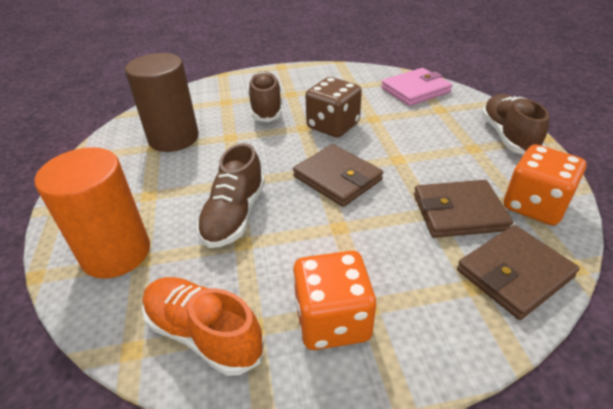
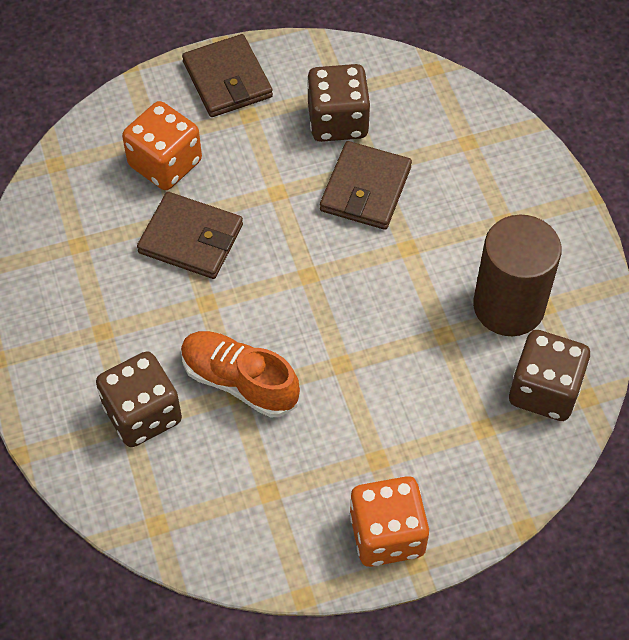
brown dice: [306,77,362,138] = 1 -> [96,351,182,447] [307,64,371,142] [509,330,590,421] = 3
brown shoe: [197,143,265,248] [248,71,282,122] [481,94,549,154] = 3 -> none = 0
orange cylinder: [35,147,150,279] = 1 -> none = 0
pink wallet: [381,68,452,106] = 1 -> none = 0

